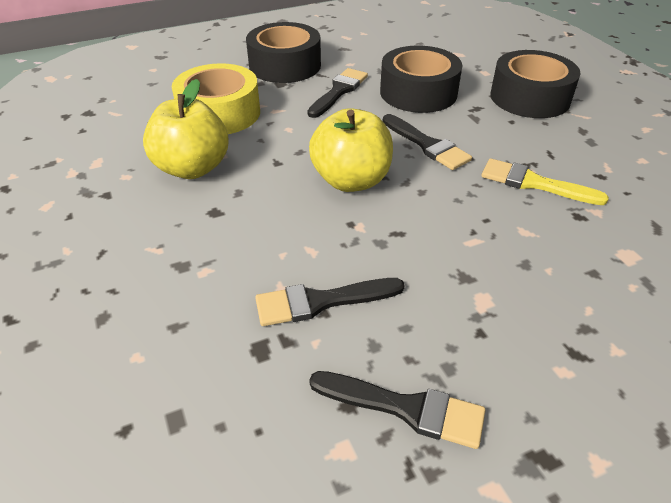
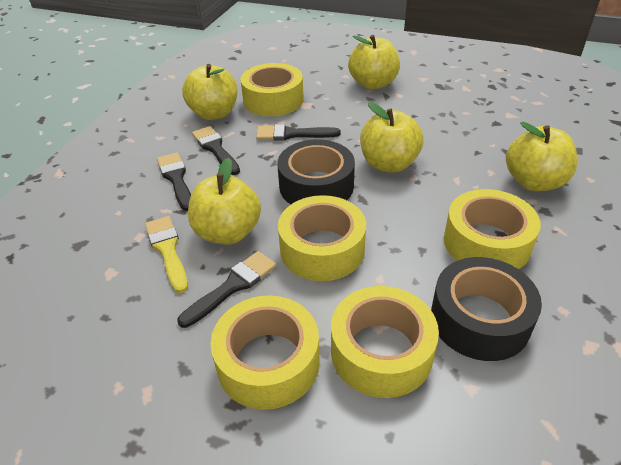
black tape: [246,22,321,83] [380,46,462,113] [490,50,581,118] = 3 -> [277,139,355,204] [431,257,542,361] = 2
yellow apple: [143,79,228,179] [309,108,393,192] = 2 -> [182,64,237,120] [188,158,261,245] [348,35,400,89] [360,102,424,173] [506,122,577,191] = 5
yellow tape: [172,63,260,134] = 1 -> [211,295,320,410] [240,63,304,116] [278,195,366,281] [331,286,439,398] [444,189,541,269] = 5

